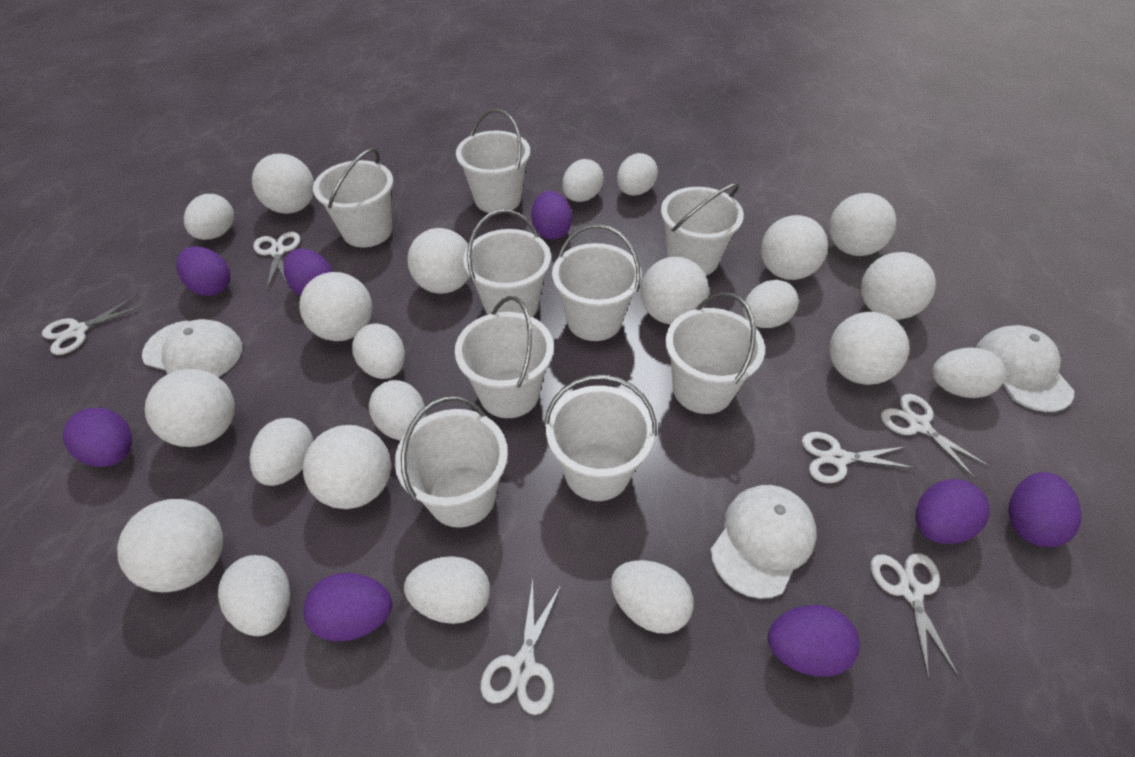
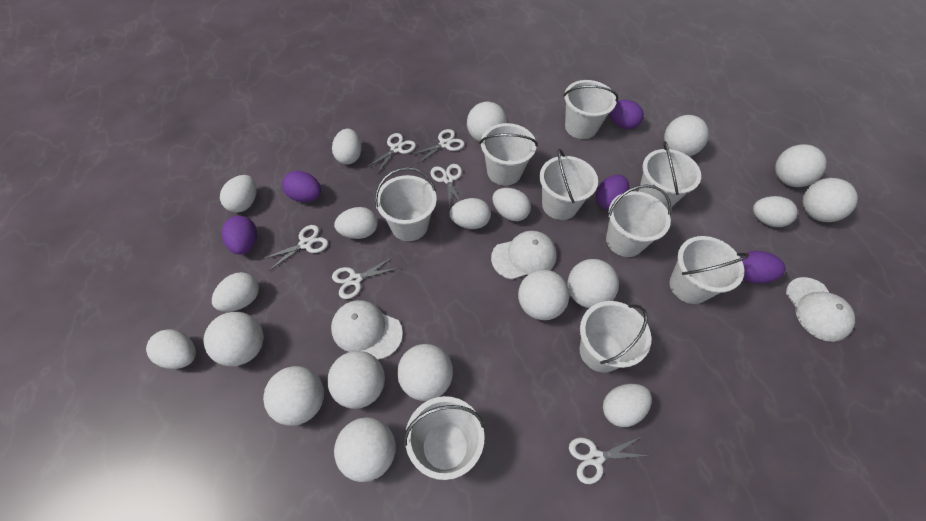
purple egg: [63,408,132,467] [176,247,230,296] [283,249,333,296] [304,573,392,641] [531,191,572,239] [768,605,860,677] [916,479,990,544] [1008,472,1082,547] = 8 -> [222,216,257,255] [282,171,321,202] [596,175,629,210] [609,100,644,129] [740,251,786,284] = 5
white egg: [184,194,234,240] [218,555,290,636] [250,418,313,486] [352,324,405,379] [369,380,426,440] [404,556,490,624] [562,159,604,202] [611,560,694,633] [617,153,658,196] [743,280,799,328] [932,347,1006,398] = 11 -> [146,329,196,369] [212,272,259,312] [220,175,257,213] [332,129,362,165] [334,207,378,239] [449,198,491,229] [493,188,531,221] [603,384,652,427] [753,196,798,227] = 9

